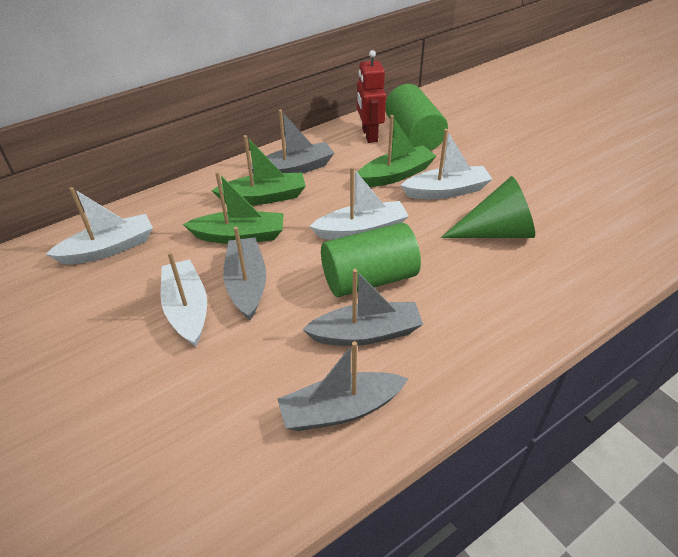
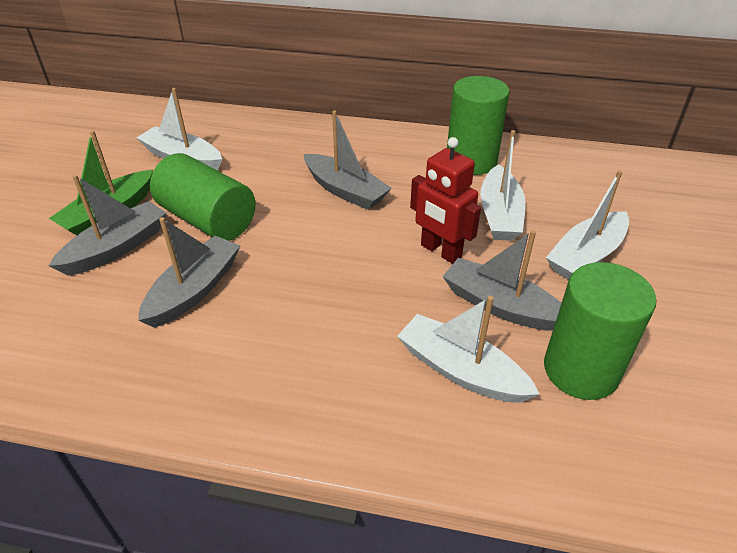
green boat: [183,171,284,244] [211,135,306,205] [357,115,436,187] = 3 -> [49,131,153,235] = 1
green cone: [441,176,535,238] = 1 -> none = 0
green cylinder: [321,223,421,297] [385,84,448,151] = 2 -> [150,153,255,241] [447,76,510,175] [544,262,656,400] = 3

